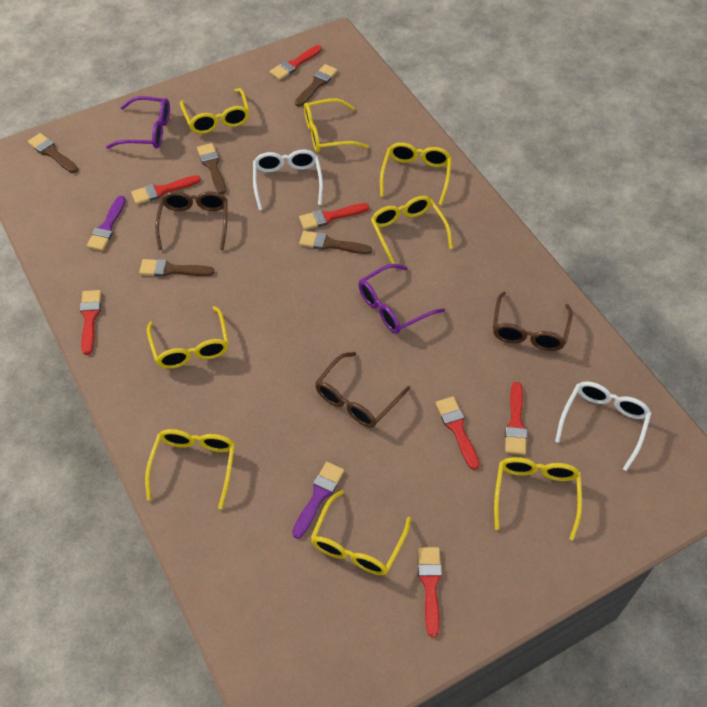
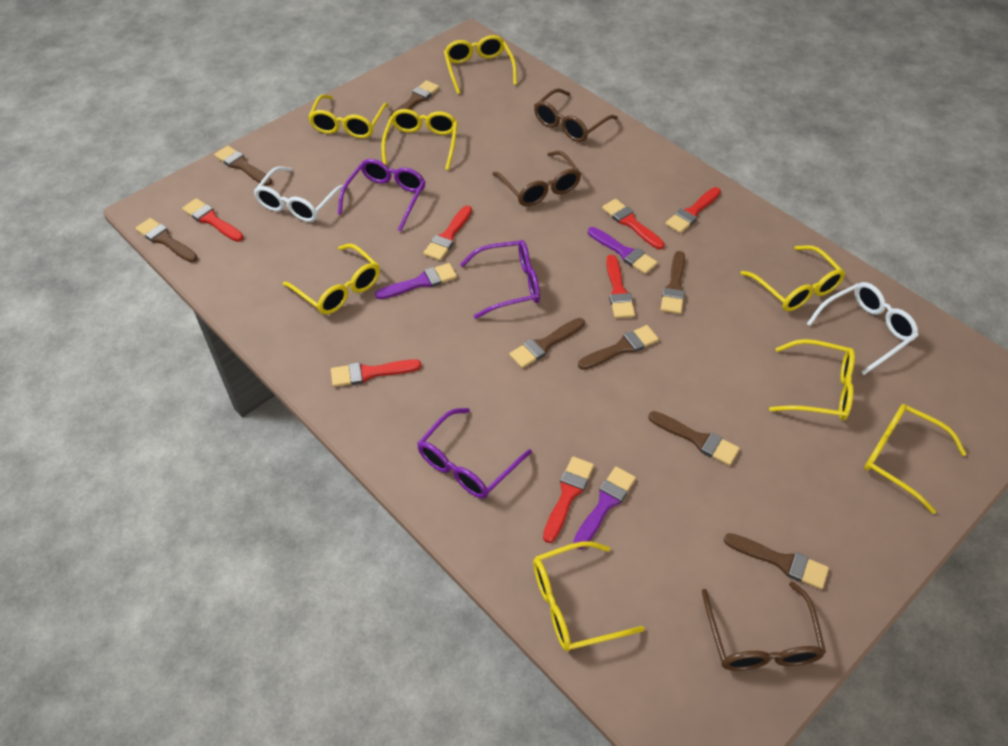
brown brush: [28,133,78,173] [139,259,214,277] [197,143,226,194] [295,64,338,107] [299,231,372,254] = 5 -> [135,218,198,262] [214,146,272,186] [388,80,439,118] [509,318,585,368] [578,325,659,370] [648,411,740,466] [660,251,685,314] [724,533,829,589] = 8
purple brush: [87,196,126,251] [292,462,344,539] = 2 -> [375,263,457,300] [573,467,636,549] [588,227,658,274] = 3
purple glasses: [106,96,170,149] [358,264,445,334] = 2 -> [338,159,426,232] [417,408,532,499] [460,240,540,319] = 3

